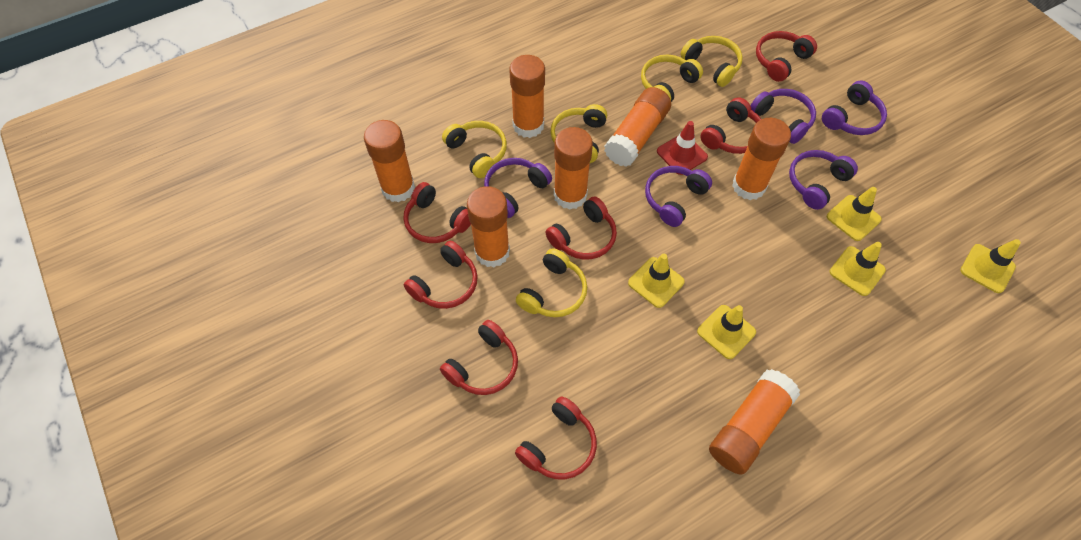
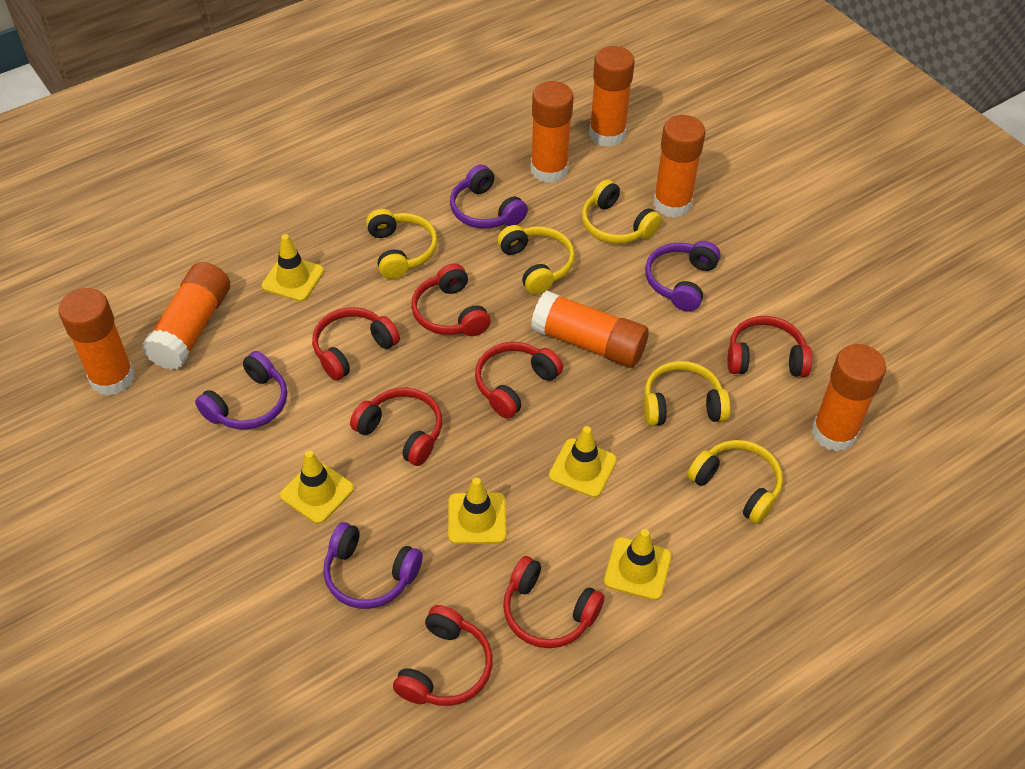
purple headphones: [484,158,552,218] [645,166,712,227] [751,89,816,144] [789,150,858,210] [822,81,887,135] = 5 -> [195,351,287,430] [323,522,422,609] [450,165,528,229] [645,241,721,312] = 4
red traffic cone: [657,121,708,175] = 1 -> none = 0

